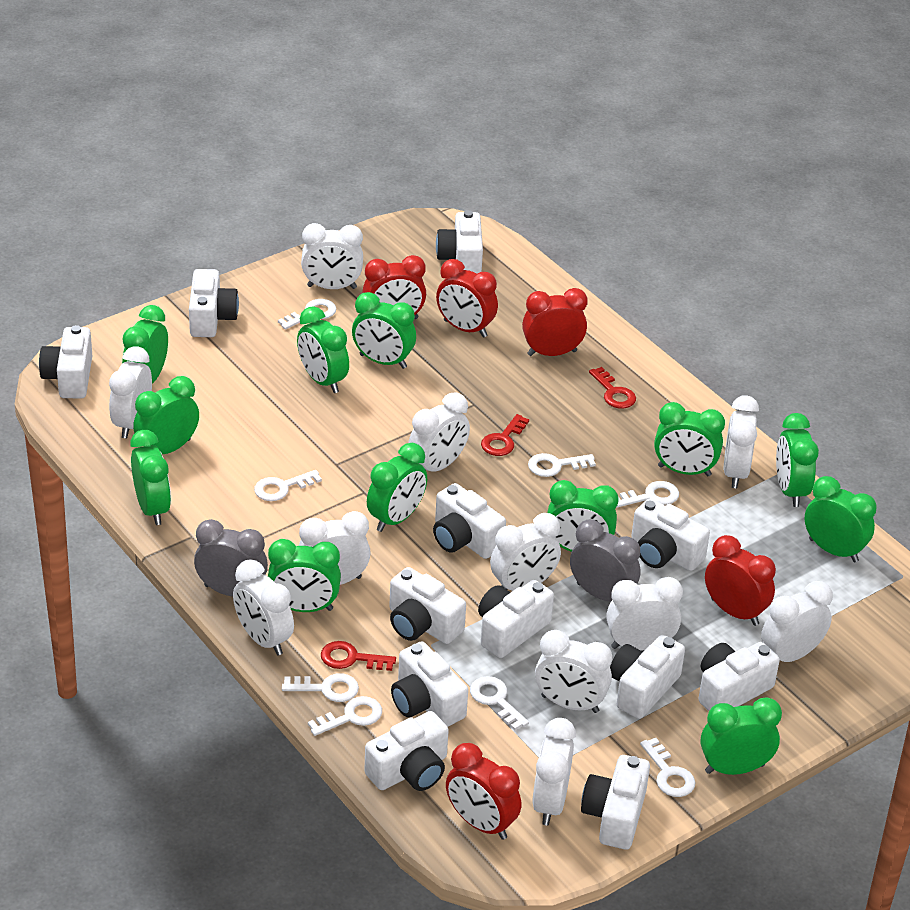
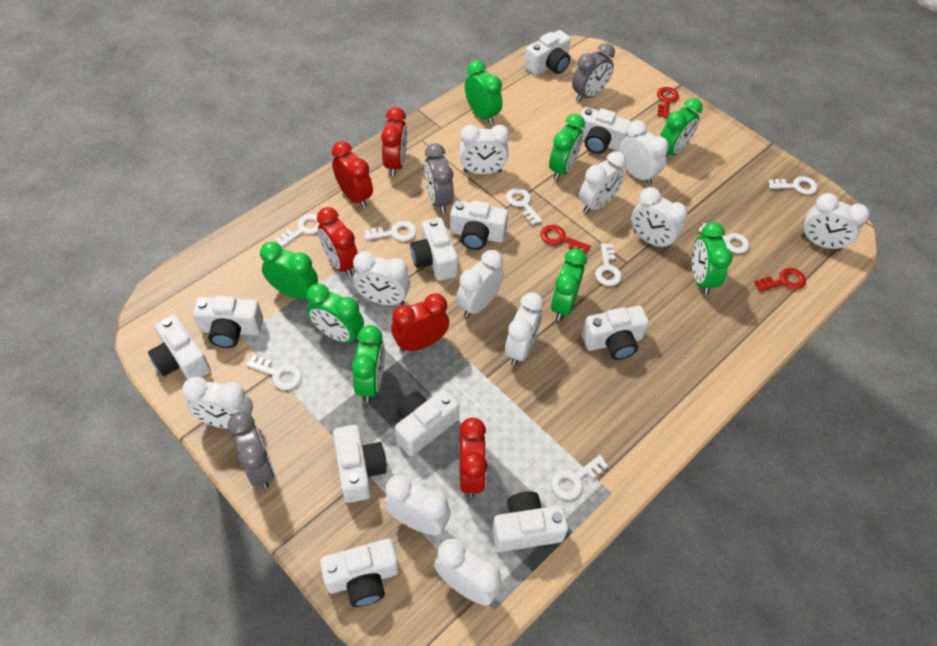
green clock: [122,305,168,384] [130,430,171,525] [133,376,199,454] [268,539,341,612] [297,306,349,393] [352,292,416,369] [367,443,427,532] [547,480,619,552] [654,402,725,476] [701,697,782,775] [776,413,819,507] [805,476,877,563] = 12 -> [260,241,318,299] [306,283,364,344] [352,325,385,402] [465,60,502,125] [549,114,585,180] [551,248,587,321] [660,98,703,156] [692,222,733,295] = 8
grey clock: [194,519,268,597] [570,520,641,601] = 2 -> [227,412,274,489] [424,143,454,214] [572,43,615,102] = 3
white camera: [39,325,92,399] [189,269,239,337] [364,711,449,791] [389,567,466,644] [391,641,468,727] [433,483,506,559] [436,210,483,274] [478,580,554,658] [581,755,650,850] [610,635,685,719] [631,498,710,571] [699,642,780,711] = 12 -> [148,315,211,380] [193,296,263,348] [320,539,399,607] [333,425,387,503] [395,389,459,456] [410,218,458,281] [450,200,508,250] [492,491,568,552] [525,30,571,75] [579,107,631,154] [582,306,649,360] = 11

